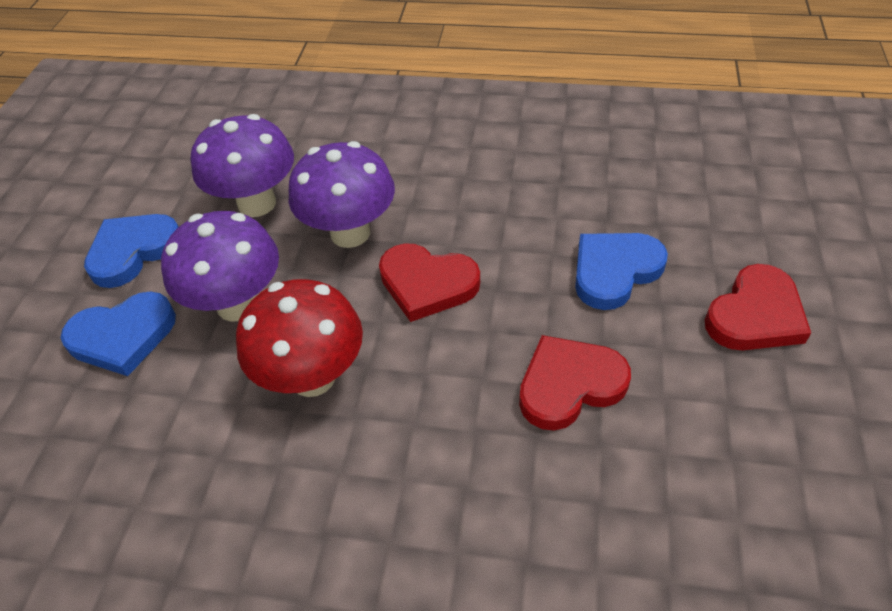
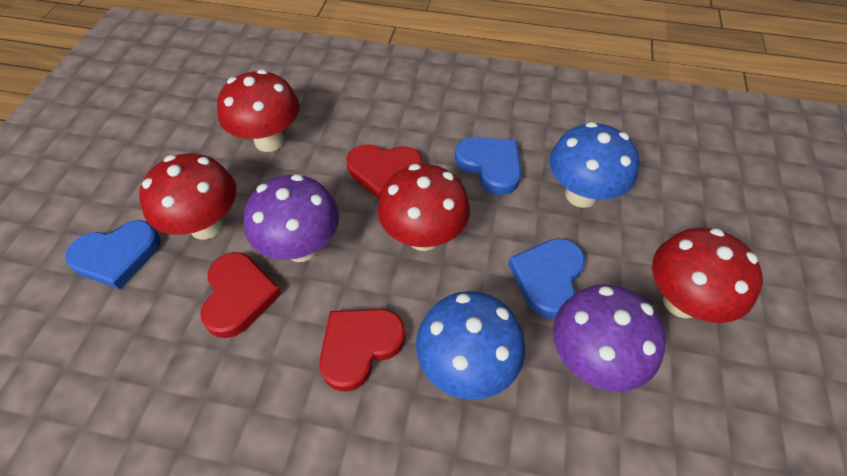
blue mushroom: none = 0 -> [416,291,525,400] [549,122,639,208] = 2
purple mushroom: [161,211,279,322] [191,114,294,217] [288,141,395,248] = 3 -> [244,174,339,262] [553,285,666,392] = 2
red mushroom: [236,279,363,397] = 1 -> [139,153,236,240] [217,69,300,152] [378,164,470,251] [652,228,763,323] = 4

